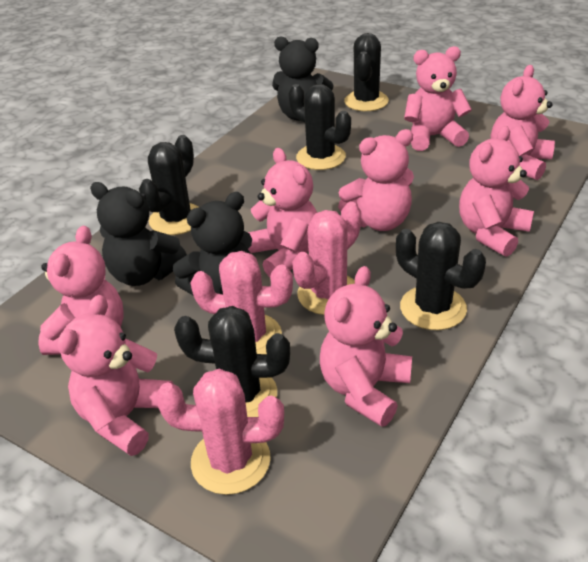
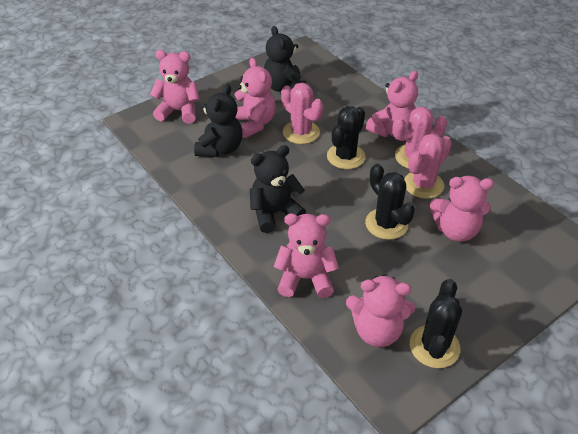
black cactus: [139,135,200,235] [174,306,290,417] [289,84,351,170] [344,33,389,111] [396,222,486,330] = 5 -> [327,106,365,169] [365,164,415,240] [410,279,462,368] = 3
pink teddy bear: [39,226,123,355] [57,295,174,456] [248,148,317,277] [320,266,412,427] [338,129,414,231] [404,46,472,151] [459,126,534,257] [490,65,555,180] = 8 -> [150,50,200,124] [235,58,276,138] [274,213,339,298] [346,274,415,347] [366,71,418,137] [430,176,494,242] = 6

